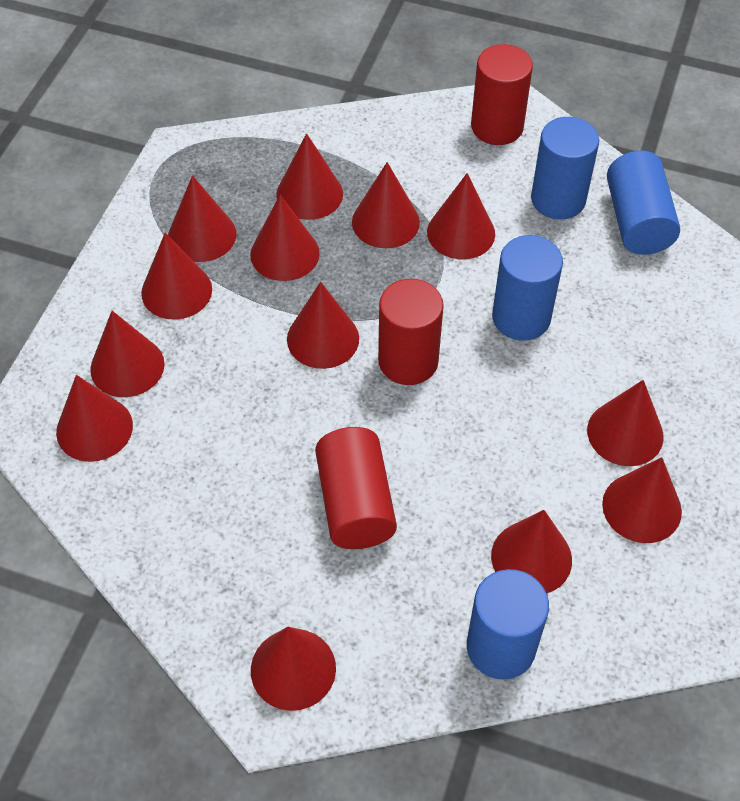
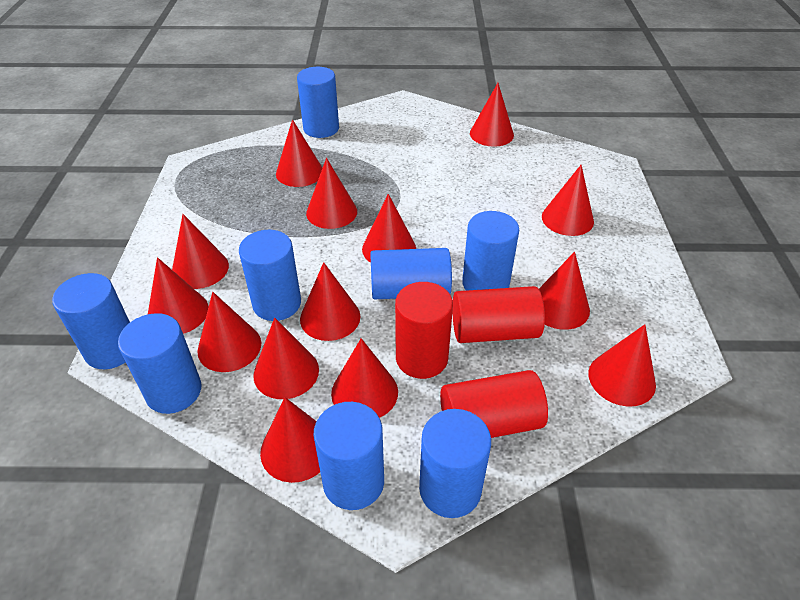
blue cylinder: [467,569,549,680] [492,235,563,341] [531,117,599,219] [607,151,680,255] = 4 -> [52,273,130,369] [118,313,201,414] [239,230,301,321] [297,67,339,138] [314,402,384,510] [370,248,452,299] [419,409,491,518] [462,211,519,291] = 8
red cone: [56,375,133,462] [90,311,165,397] [141,233,212,320] [168,175,237,262] [250,194,320,281] [251,627,336,711] [276,133,343,220] [287,282,359,369] [352,162,420,248] [427,173,495,259] [491,510,572,593] [587,380,664,466] [602,457,682,543] = 13 -> [148,257,209,334] [172,214,229,289] [197,292,261,372] [253,317,319,399] [260,397,320,483] [276,119,322,187] [300,262,360,341] [306,158,357,229] [331,338,398,418] [362,194,416,263] [470,83,514,147] [539,252,590,330] [542,165,594,236] [588,324,656,407] = 14

